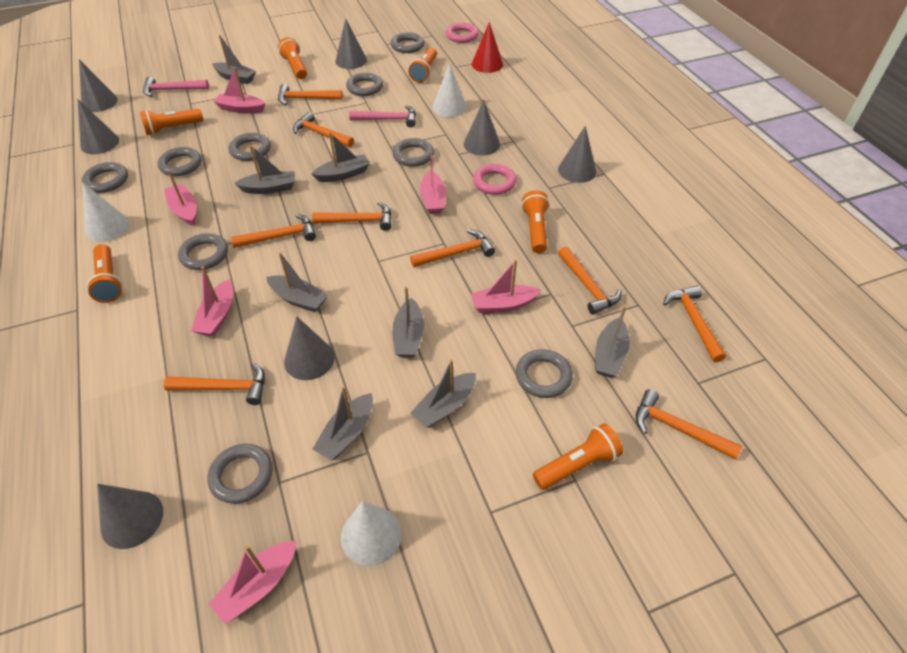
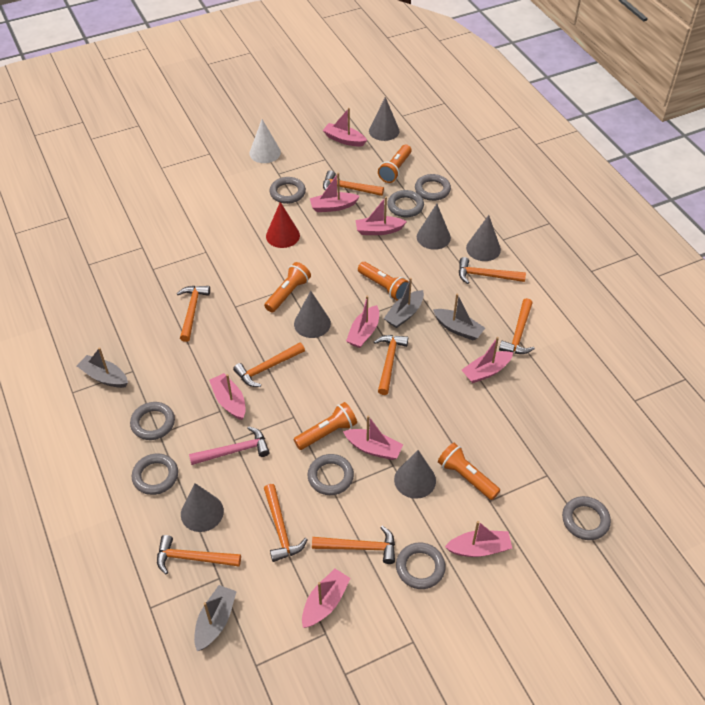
grey boat: [212,35,256,84] [234,145,295,194] [266,252,328,312] [311,132,370,182] [312,386,373,461] [393,287,424,357] [411,360,476,428] [595,306,630,378] = 8 -> [77,347,128,388] [194,585,237,651] [384,278,424,328] [433,294,485,341] = 4
grey cone: [78,99,119,154] [79,59,118,112] [97,484,163,549] [284,316,335,380] [335,18,367,69] [464,100,500,156] [558,126,596,183] = 7 -> [181,483,224,532] [294,291,331,338] [369,97,399,141] [394,450,436,499] [417,204,451,250] [466,215,501,261] = 6
grey ring: [82,162,128,193] [158,147,201,176] [178,233,228,270] [207,444,273,504] [229,133,271,161] [346,73,383,96] [391,32,425,53] [392,138,434,167] [516,349,573,398] = 9 -> [130,402,175,440] [132,453,178,495] [269,177,306,204] [308,454,354,495] [387,190,424,217] [396,542,446,589] [415,174,451,201] [562,496,611,540] = 8
orange flashlight: [87,244,123,303] [140,109,203,135] [278,37,307,79] [408,47,437,83] [521,190,549,253] [533,423,623,490] = 6 -> [264,262,311,312] [294,402,357,450] [358,262,409,300] [378,145,412,183] [438,443,500,500] = 5
pink boat: [164,170,197,226] [191,266,233,336] [209,541,297,624] [214,67,266,114] [420,151,446,214] [471,260,541,313] = 6 -> [209,373,246,420] [302,569,351,628] [310,172,360,212] [323,108,367,147] [343,416,403,460] [346,296,379,348] [356,197,407,235] [445,521,512,557] [462,337,513,383] = 9
pink hammer: [143,76,209,97] [349,105,416,128] = 2 -> [189,426,270,465] = 1
pink ring: [446,23,479,43] [473,164,516,195] = 2 -> none = 0
white cone: [82,182,130,242] [341,501,402,566] [432,63,467,117] = 3 -> [249,119,281,163] = 1

